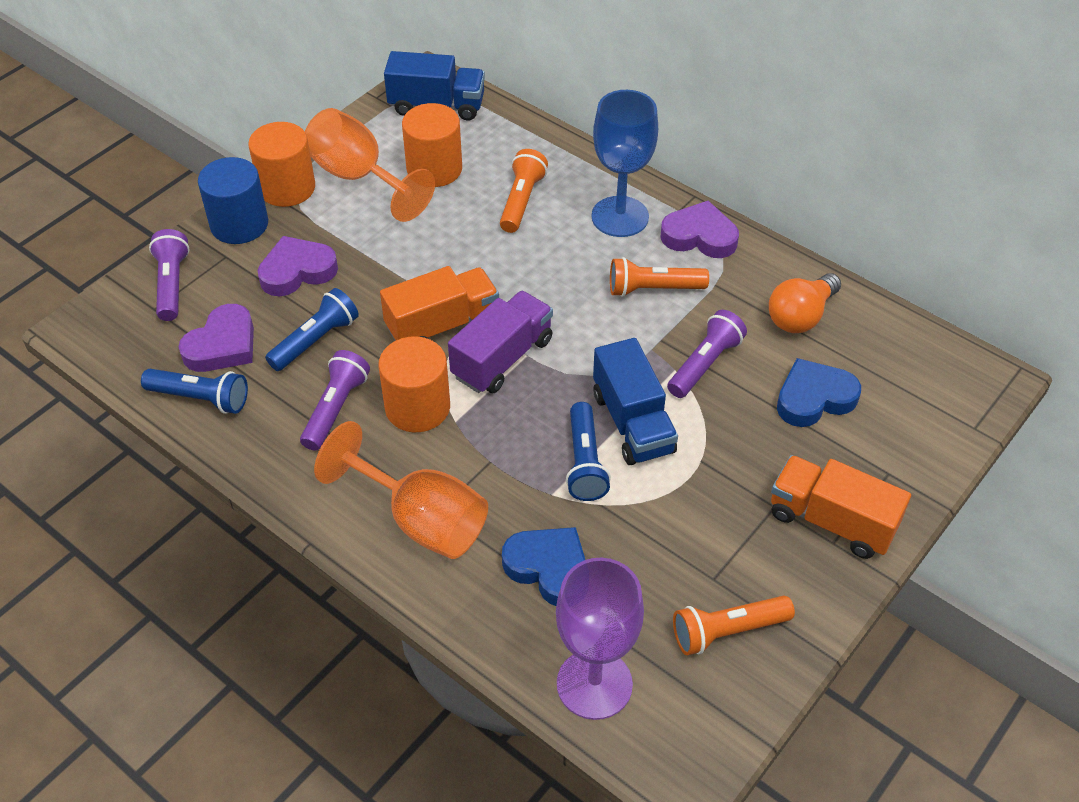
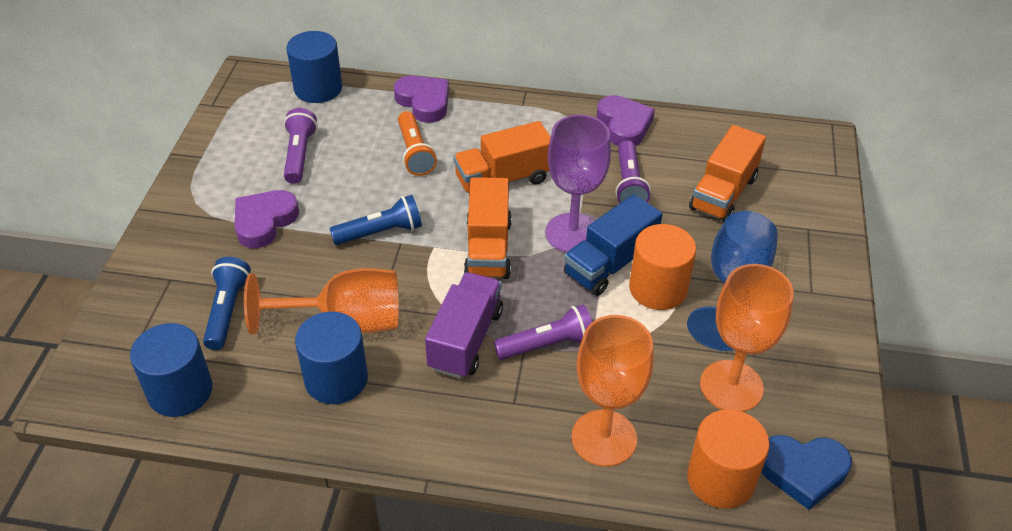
blue cylinder: [198,157,268,244] = 1 -> [130,323,212,417] [287,31,342,103] [295,312,368,404] = 3
blue flashlight: [141,369,248,414] [265,288,359,371] [566,402,611,501] = 3 -> [203,257,251,350] [330,195,422,245] = 2
blue heart: [502,527,585,606] [777,358,861,427] = 2 -> [761,435,852,510] = 1
blue truck: [384,51,485,121] [593,338,678,465] = 2 -> [564,194,662,296] = 1
orange cylinder: [248,122,315,207] [378,336,450,432] [402,103,462,187] = 3 -> [629,224,696,310] [687,409,770,509] = 2
orange flashlight: [500,149,548,233] [610,257,709,297] [673,596,795,655] = 3 -> [398,111,437,176] = 1
orange goblet: [305,108,435,222] [314,421,488,559] = 2 -> [244,268,399,334] [571,315,654,467] [700,264,794,412] = 3
orange light bulb: [769,273,841,333] = 1 -> none = 0
orange truck: [380,266,499,341] [771,455,911,559] = 2 -> [453,121,551,193] [464,177,512,279] [689,125,766,222] = 3

